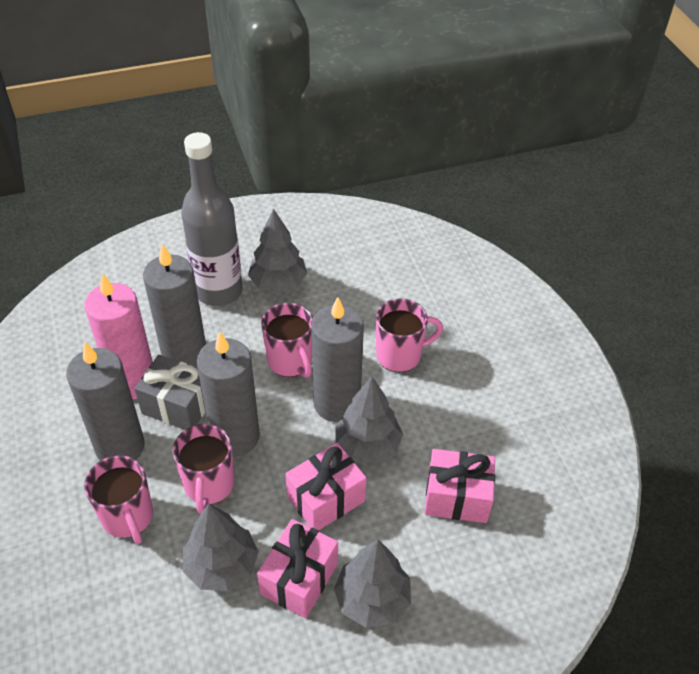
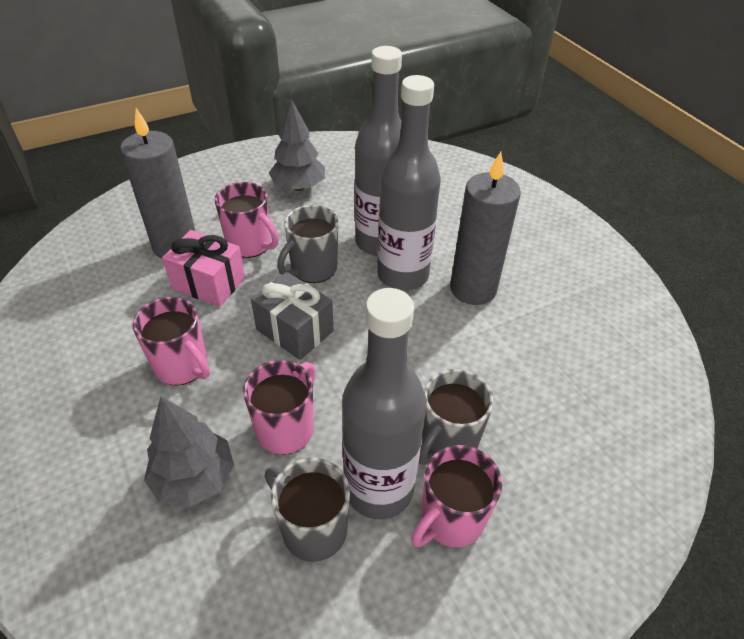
grey bottle: [181,132,243,306] = 1 -> [342,288,427,519] [355,46,402,256] [377,75,441,291] = 3
grey candle: [66,342,145,461] [143,244,206,367] [197,332,260,457] [311,297,364,422] = 4 -> [120,108,195,259] [450,152,521,305] = 2
grey mug: none = 0 -> [265,458,350,562] [277,205,339,283] [419,369,494,465] = 3
grey tree: [183,503,259,591] [248,209,307,293] [334,540,411,628] [335,376,403,464] = 4 -> [144,396,234,507] [269,99,325,191] = 2
pink candle: [84,273,153,400] = 1 -> none = 0
pink gift: [257,519,338,618] [285,443,367,531] [425,449,495,523] = 3 -> [162,230,245,307] = 1

